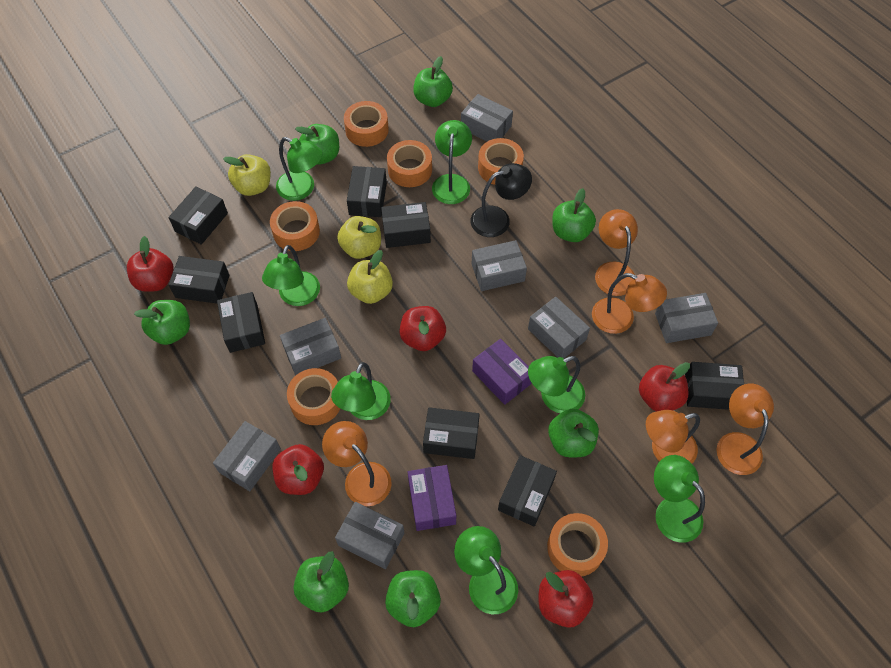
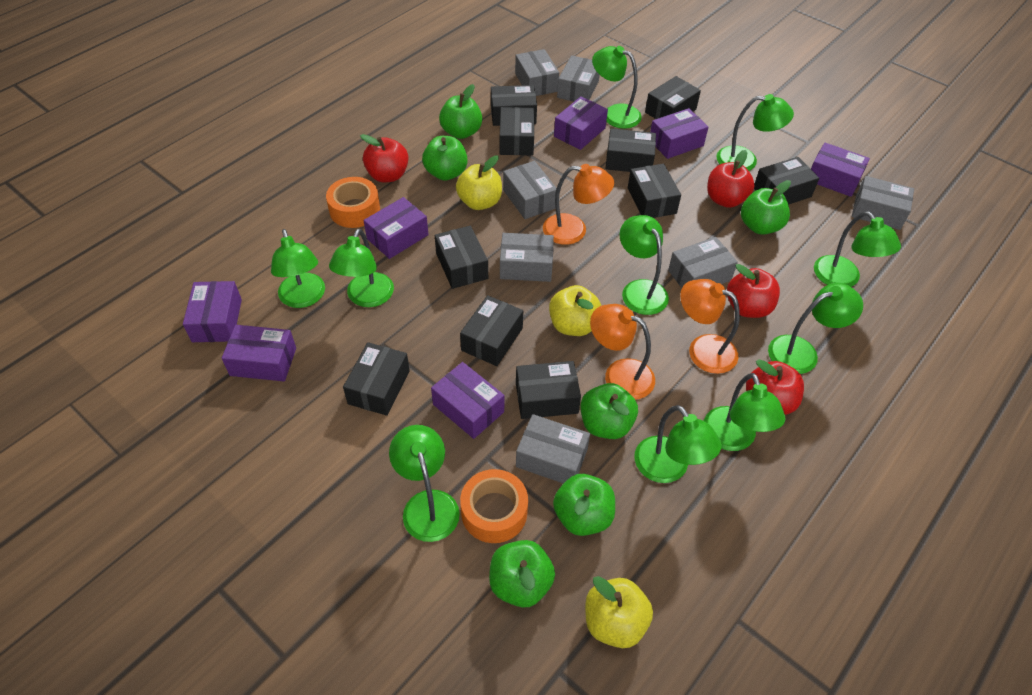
black box: [168,187,228,245] [168,256,230,303] [217,292,265,353] [347,166,387,217] [381,202,431,248] [423,407,480,459] [498,455,557,527] [685,362,744,410] = 8 -> [343,342,410,416] [435,226,488,289] [460,295,523,366] [491,85,537,126] [500,107,534,155] [516,361,581,419] [605,128,656,172] [628,164,681,218] [645,76,701,119] [754,157,819,205] = 10
black lamp: [471,163,532,237] = 1 -> none = 0
green apple: [134,300,190,345] [294,551,349,613] [295,124,339,165] [385,570,441,627] [413,56,453,107] [548,408,599,457] [552,188,596,242] = 7 -> [422,136,468,181] [439,84,482,139] [489,540,555,608] [553,474,615,536] [581,383,638,439] [741,180,791,235] = 6
green lamp: [262,245,320,306] [276,137,323,201] [331,362,391,420] [432,120,472,204] [454,526,518,614] [528,356,585,413] [654,455,705,543] = 7 -> [271,229,325,308] [329,228,394,307] [389,425,460,542] [592,46,642,129] [620,215,669,315] [634,405,722,483] [704,373,786,451] [716,94,794,171] [768,283,863,374] [814,211,901,287] = 10
orange lamp: [322,421,392,506] [592,273,667,334] [595,209,638,296] [646,410,700,463] [716,384,774,475] = 5 -> [543,164,614,245] [590,304,655,400] [680,279,740,374] = 3
orange tape: [270,201,320,251] [287,368,340,425] [344,101,389,147] [387,140,432,187] [478,138,524,185] [547,513,608,576] = 6 -> [326,177,380,228] [460,469,528,543] = 2
purple box: [408,465,456,531] [472,339,532,405] = 2 -> [183,281,242,342] [222,325,296,381] [364,197,429,259] [431,362,505,439] [554,96,608,150] [650,108,708,159] [811,143,870,197] = 7
red apple: [127,236,174,292] [273,444,324,495] [399,306,446,351] [539,570,594,628] [639,362,690,411] = 5 -> [360,134,409,182] [707,150,755,208] [727,264,780,318] [746,359,804,415] = 4

